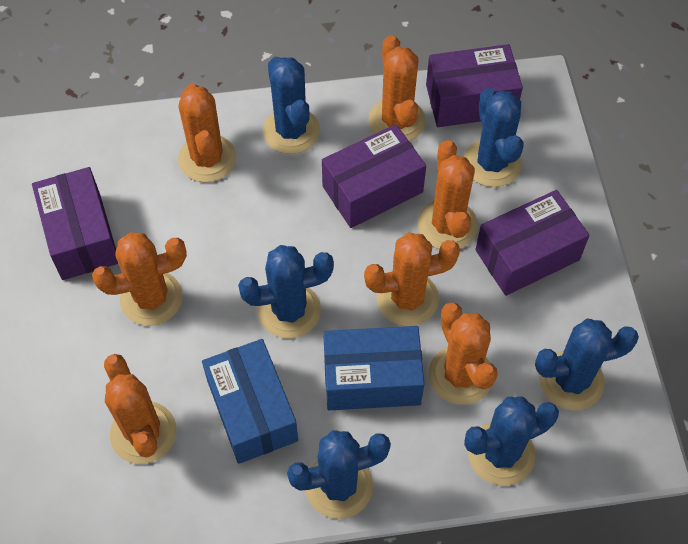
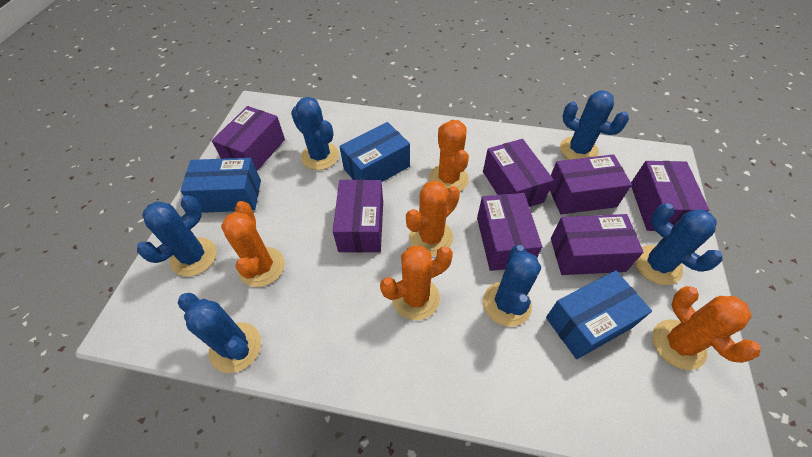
blue box: [202,339,298,464] [323,326,424,411] = 2 -> [180,158,261,213] [340,122,410,182] [546,270,652,359] = 3
orange cactus: [92,232,187,326] [104,354,177,464] [178,83,236,183] [364,232,460,326] [368,35,426,141] [418,140,478,249] [429,302,498,405] = 7 -> [221,201,285,287] [380,246,453,320] [406,180,460,256] [429,120,469,192] [652,286,761,370] = 5
purple box: [32,167,118,280] [322,124,426,228] [426,44,523,127] [475,190,590,296] = 4 -> [212,106,285,171] [333,179,383,252] [477,193,542,271] [483,139,554,207] [550,154,632,214] [551,214,643,275] [631,161,709,231] = 7

